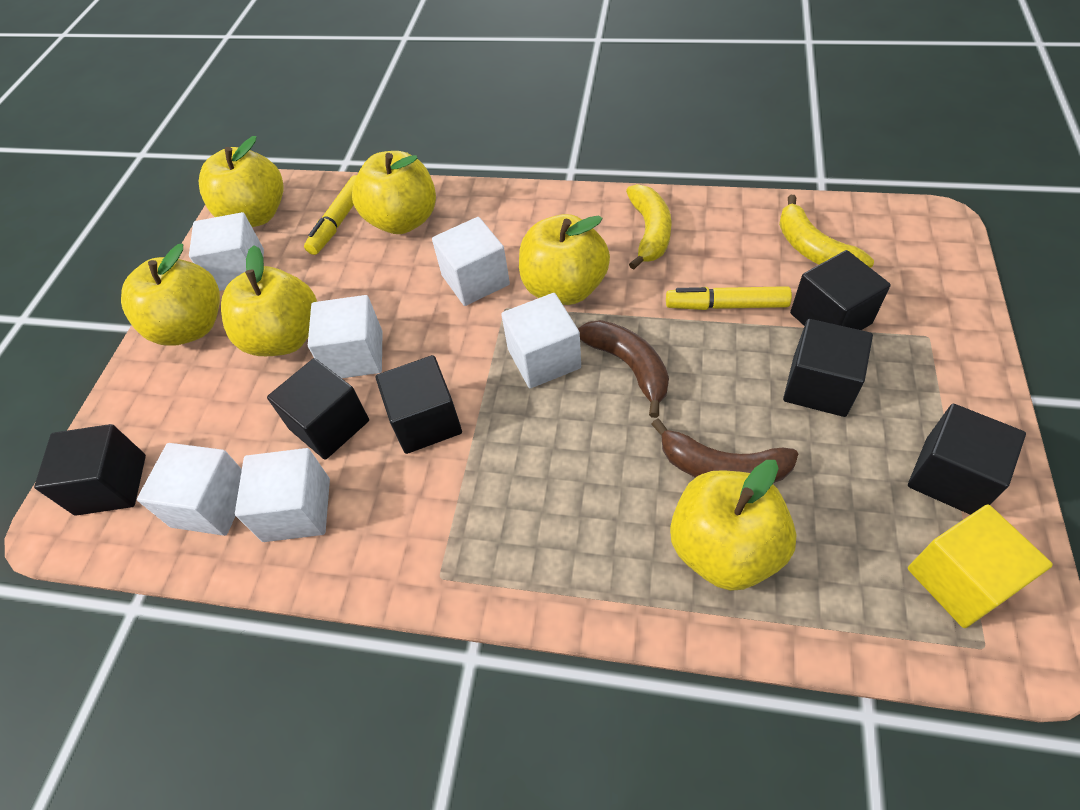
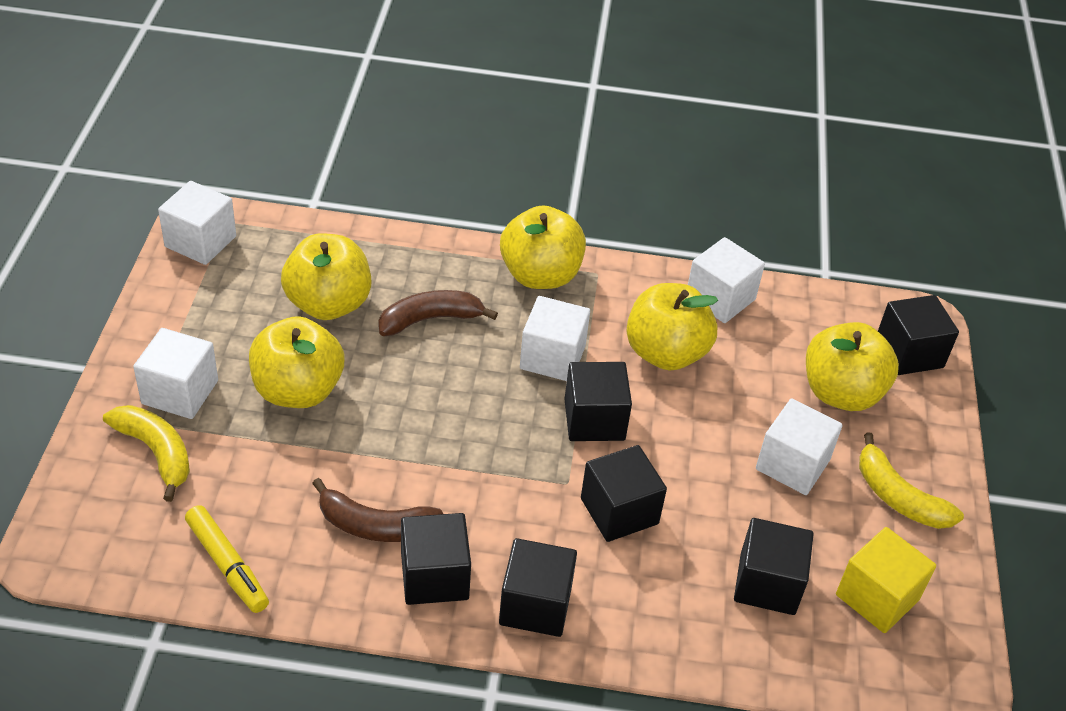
white cube: [137,443,242,536] [189,212,264,291] [235,448,330,542] [308,295,383,378] [432,217,510,306] [501,293,581,388] = 6 -> [133,328,218,419] [158,181,236,265] [520,296,590,381] [688,237,765,323] [756,399,843,495] = 5
yellow apple: [121,244,220,346] [199,136,284,227] [221,245,317,356] [352,151,436,234] [519,214,610,305] [670,460,796,591] = 6 -> [249,316,345,408] [281,233,371,320] [500,205,586,289] [627,283,718,370] [806,322,899,411] = 5
yellow marker: [304,175,357,255] [666,286,792,310] = 2 -> [185,505,269,613] = 1

